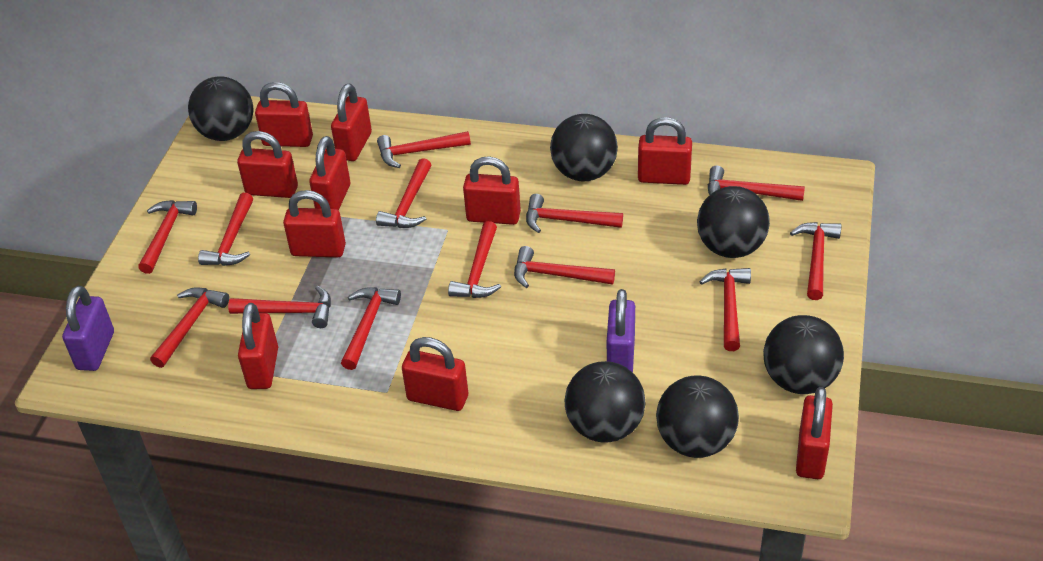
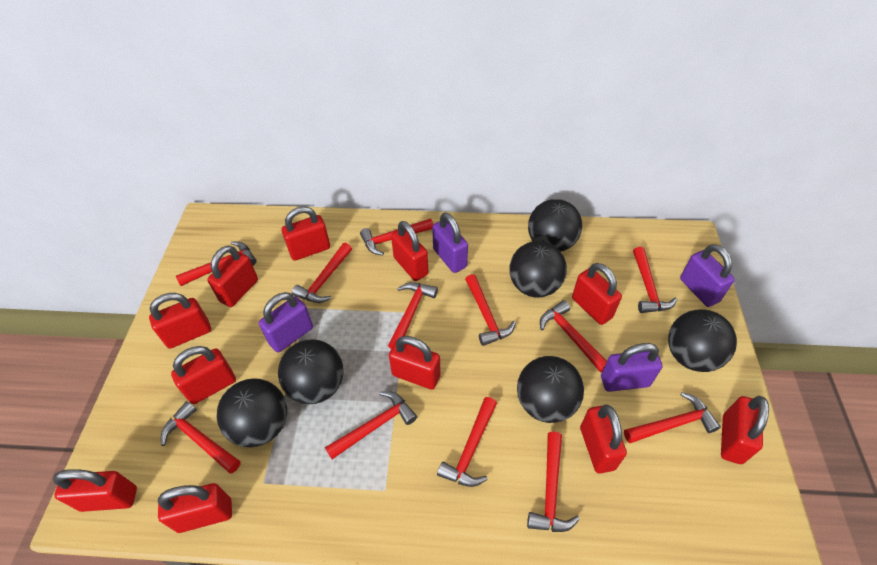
purple padlock: [62,286,114,371] [607,289,635,372] = 2 -> [259,292,313,353] [432,213,468,273] [601,343,662,392] [680,244,735,307] = 4
red hammer: [138,200,197,274] [150,287,229,368] [198,193,253,266] [228,285,331,328] [341,287,401,370] [376,158,431,228] [377,131,471,168] [448,221,501,298] [514,246,615,288] [526,194,623,233] [700,268,751,351] [708,166,805,201] [790,222,841,300] = 13 -> [161,401,241,473] [176,241,256,286] [292,243,352,303] [325,391,417,459] [360,218,434,256] [388,282,438,349] [437,397,497,487] [465,274,516,346] [527,432,580,532] [540,300,607,373] [624,392,721,443] [633,247,678,313] = 12
red padlock: [237,131,298,198] [238,303,278,389] [255,82,313,147] [283,190,346,257] [309,136,350,210] [331,84,372,161] [402,337,468,411] [463,156,521,225] [638,117,692,185] [796,387,833,479] = 10 -> [53,469,137,512] [149,293,211,349] [158,483,232,533] [171,346,236,404] [207,245,258,307] [282,206,330,261] [389,336,440,390] [391,221,428,281] [572,263,622,325] [580,404,627,473] [721,396,769,464] = 11

